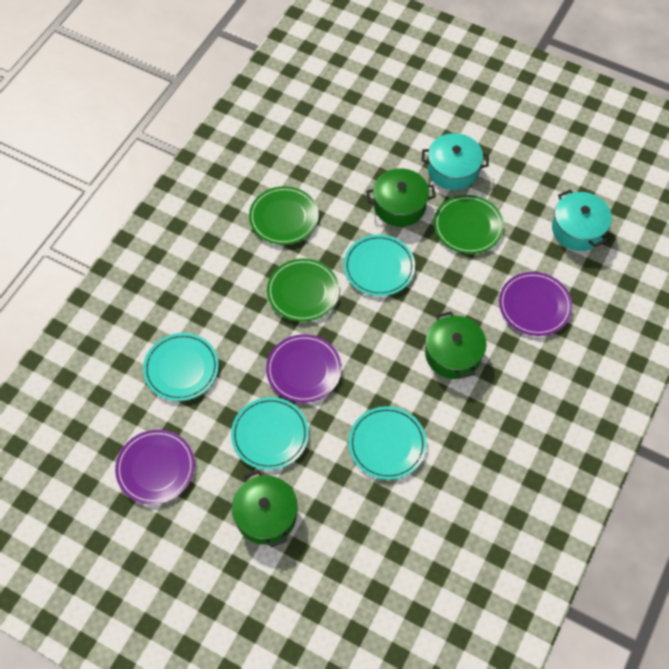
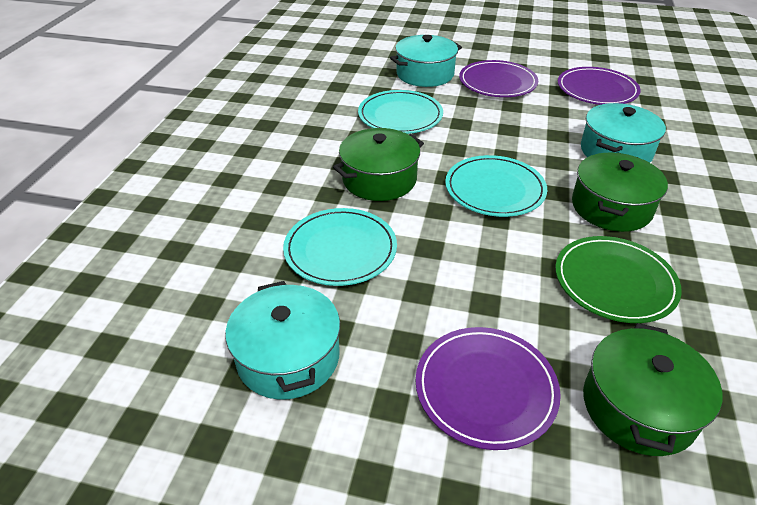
green plate: [249,186,319,245] [267,258,339,322] [434,195,504,254] = 3 -> [555,236,682,323] = 1
turquoise plate: [143,333,219,401] [231,397,309,470] [344,235,415,296] [349,406,427,480] = 4 -> [283,208,397,286] [358,90,443,134] [445,155,547,217] = 3
turquoise pot: [421,133,489,190] [552,189,612,251] = 2 -> [225,281,340,400] [390,35,462,87] [581,103,666,163] = 3

